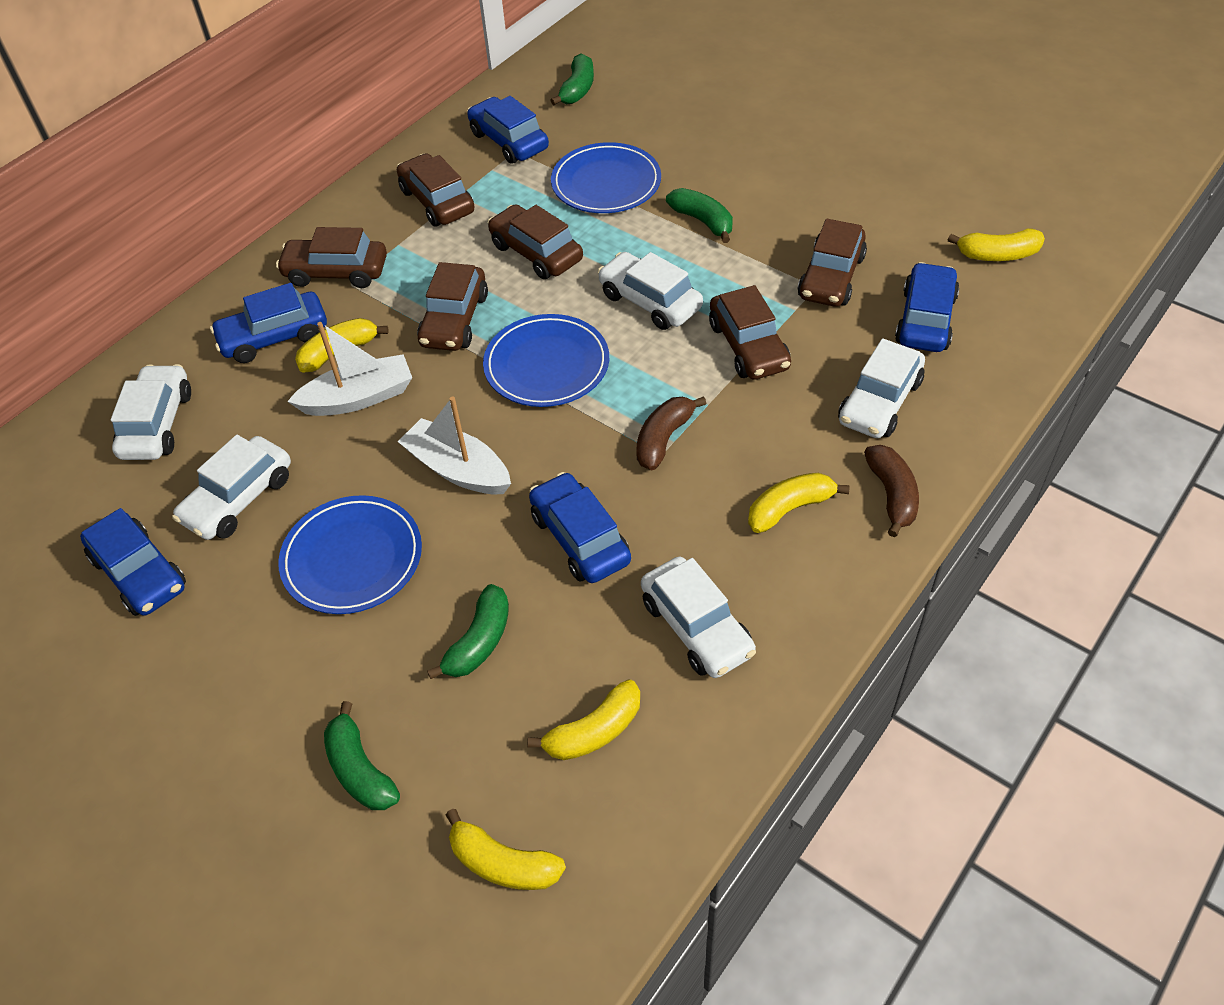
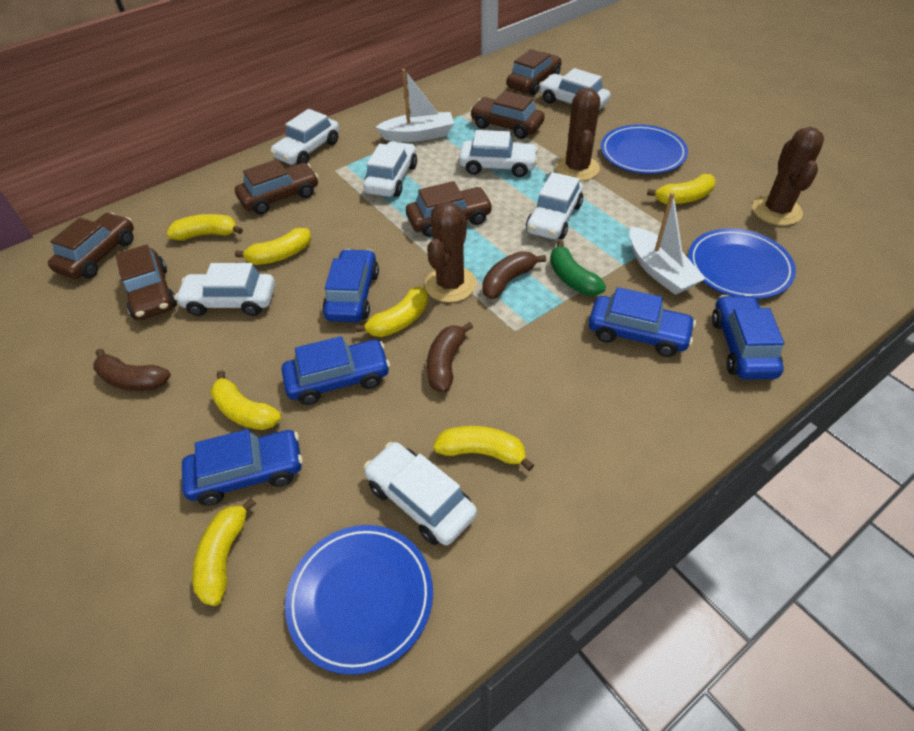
brown banana: [636,396,707,470] [864,445,919,537] = 2 -> [93,349,171,391] [427,322,473,392] [482,251,546,299] = 3
brown cactus: none = 0 -> [425,202,476,303] [555,88,600,181] [752,127,824,226] = 3
green banana: [324,701,400,810] [427,584,509,679] [550,53,594,105] [666,188,733,243] = 4 -> [550,241,606,296] = 1
white car: [111,364,191,460] [172,435,291,540] [598,252,703,330] [641,557,756,678] [838,338,925,438] = 5 -> [175,263,275,316] [270,109,339,165] [363,141,417,197] [364,442,477,545] [459,130,539,177] [526,172,583,239] [539,68,611,110] = 7
yellow banana: [295,318,389,372] [446,809,566,890] [527,679,640,760] [748,473,850,533] [948,228,1045,261] = 5 -> [167,214,243,241] [192,498,256,606] [210,370,282,430] [235,228,311,265] [355,286,428,337] [433,426,534,471] [647,174,716,204] = 7

